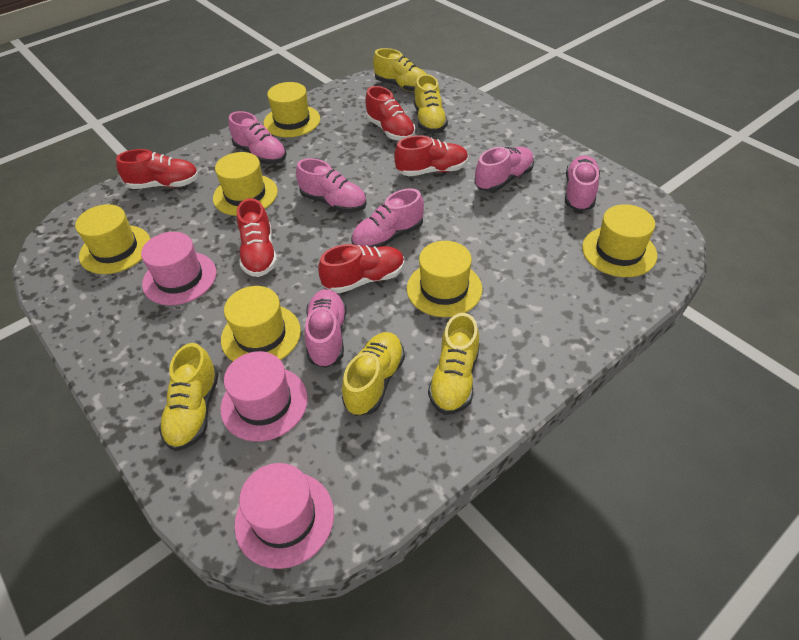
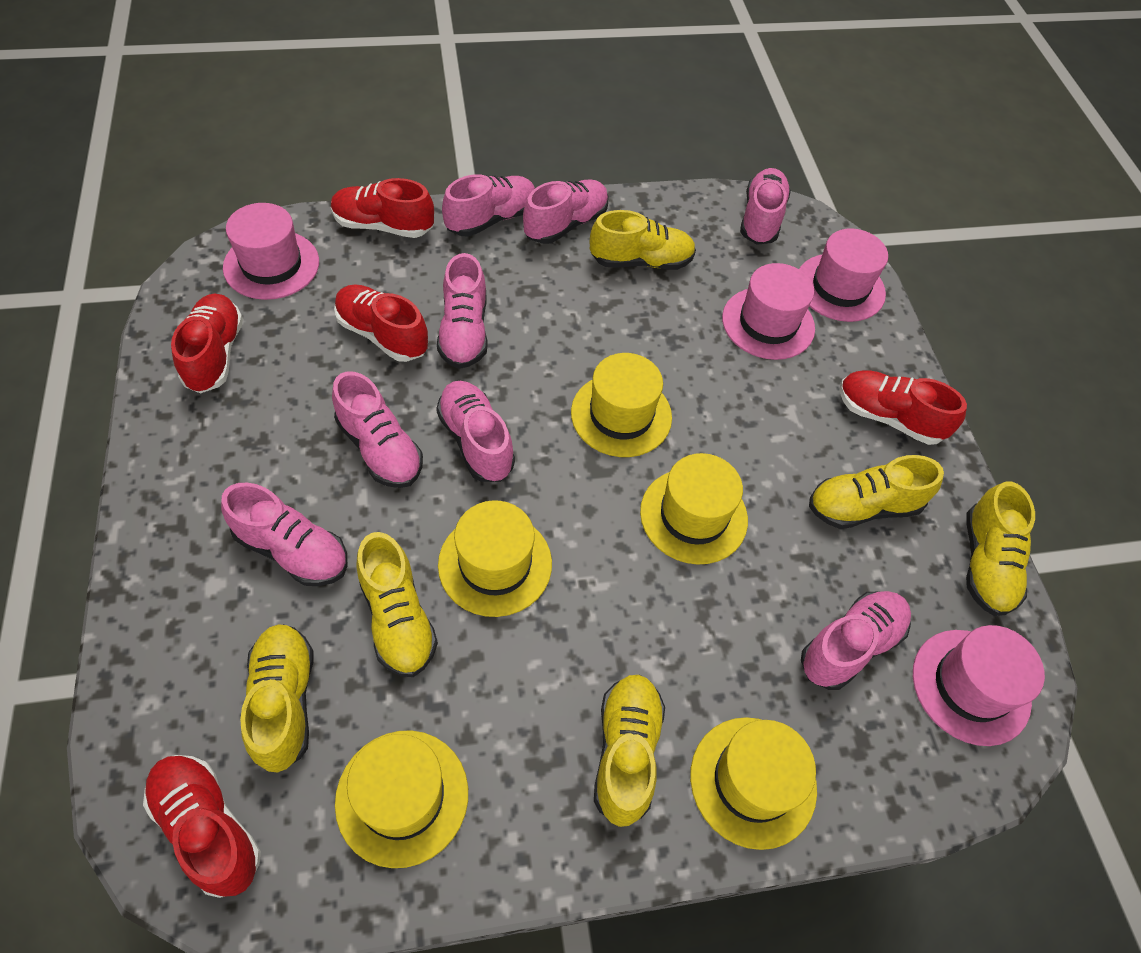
pink hat: [141,232,216,305] [220,351,308,442] [234,463,334,569] = 3 -> [223,203,319,300] [722,263,815,360] [799,228,888,322] [913,625,1045,746] = 4
pink shoe: [229,111,287,164] [296,158,367,213] [304,289,346,368] [351,188,424,247] [474,147,534,192] [565,155,600,211] = 6 -> [221,483,347,586] [332,371,423,488] [436,381,515,482] [437,253,488,369] [442,174,535,237] [523,179,609,244] [740,168,791,245] [801,591,911,690] = 8
yellow hat: [75,204,150,274] [213,152,278,216] [221,286,301,361] [264,82,320,137] [407,241,482,317] [582,204,657,277] = 6 -> [335,730,468,868] [438,500,552,617] [571,353,672,457] [640,453,748,565] [690,717,817,850] = 5
yellow shoe: [159,343,219,451] [342,332,405,416] [373,48,426,92] [414,74,448,133] [428,313,479,415] = 5 -> [240,624,314,772] [356,532,438,677] [590,210,696,270] [594,675,665,827] [809,455,944,529] [966,481,1035,616] = 6

